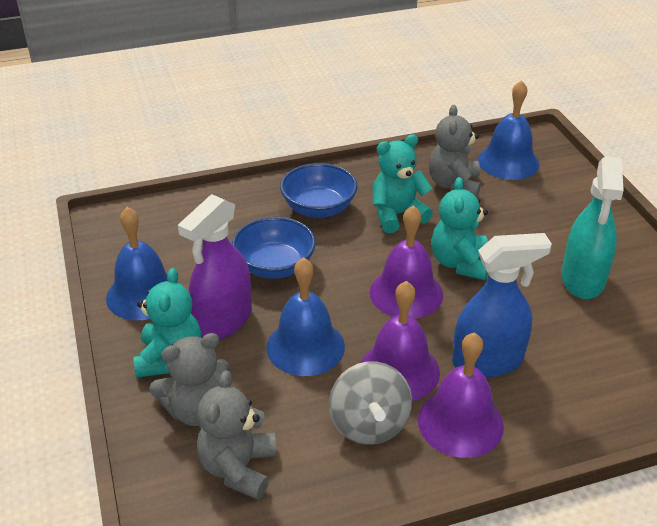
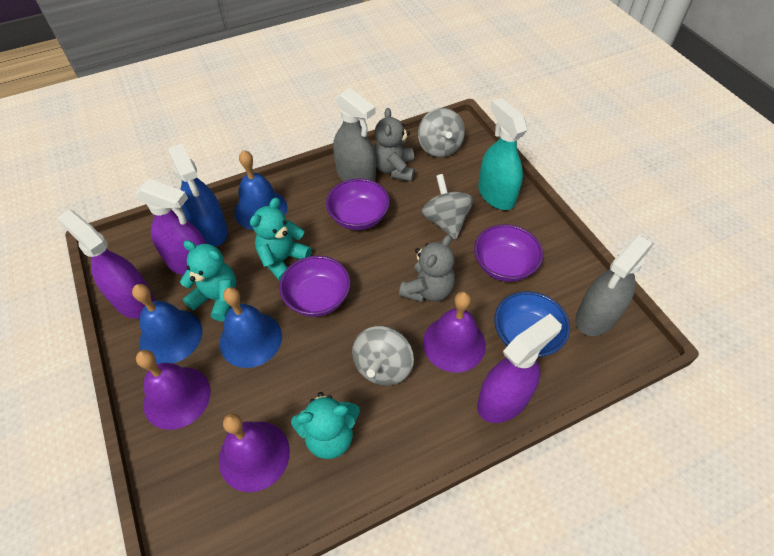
blue bowl: [232,217,316,279] [280,163,358,218] = 2 -> [494,291,570,358] = 1
grey spinning top: [329,361,412,445] = 1 -> [352,326,414,385] [418,108,465,157] [421,174,474,240] = 3
grey spray bottle: none = 0 -> [333,88,376,182] [576,235,654,336] = 2
grey teddy bear: [149,333,230,426] [197,370,276,500] [429,105,481,198] = 3 -> [373,108,415,182] [399,235,455,302] = 2
purple bowl: none = 0 -> [279,256,350,317] [326,178,390,230] [474,224,543,282] = 3
purple spray bottle: [178,194,252,340] = 1 -> [57,210,155,319] [135,178,207,275] [477,314,562,423] = 3

